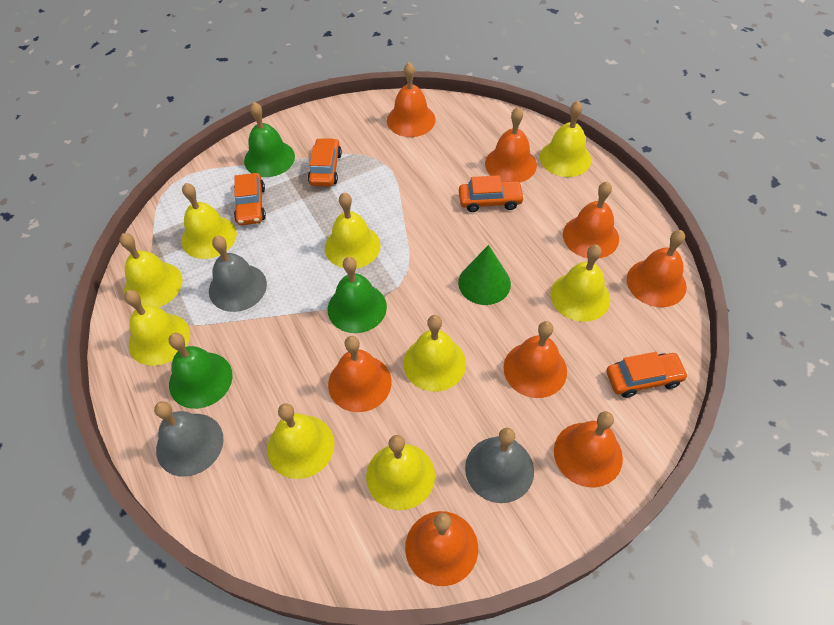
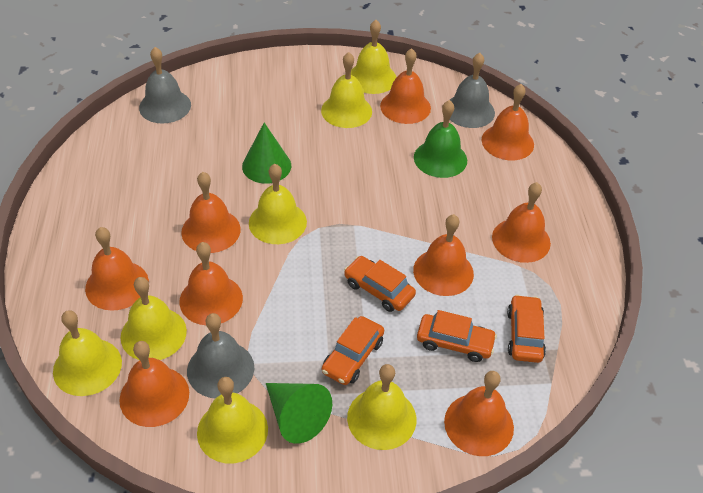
green bell: [169,333,233,409] [244,102,295,177] [328,257,387,333] = 3 -> [414,100,467,178] = 1
green cone: [458,245,511,305] = 1 -> [242,123,291,184] [266,383,332,444] = 2
orange bell: [328,336,392,412] [387,62,436,137] [405,511,478,586] [485,107,537,182] [504,321,567,398] [554,411,623,488] [563,182,619,258] [627,230,687,307] = 8 -> [85,227,149,311] [119,341,189,427] [179,242,243,325] [181,172,241,253] [380,48,431,124] [413,214,474,296] [444,371,514,456] [482,84,534,160] [492,182,551,263] = 9
yellow bell: [120,233,183,307] [124,290,190,366] [181,183,237,259] [267,403,334,479] [325,193,381,268] [366,435,435,510] [403,315,466,392] [540,101,592,177] [550,244,610,322] = 9 -> [53,310,122,396] [121,277,187,360] [197,377,268,463] [249,164,307,244] [321,52,372,128] [347,364,416,450] [351,20,396,94] = 7

